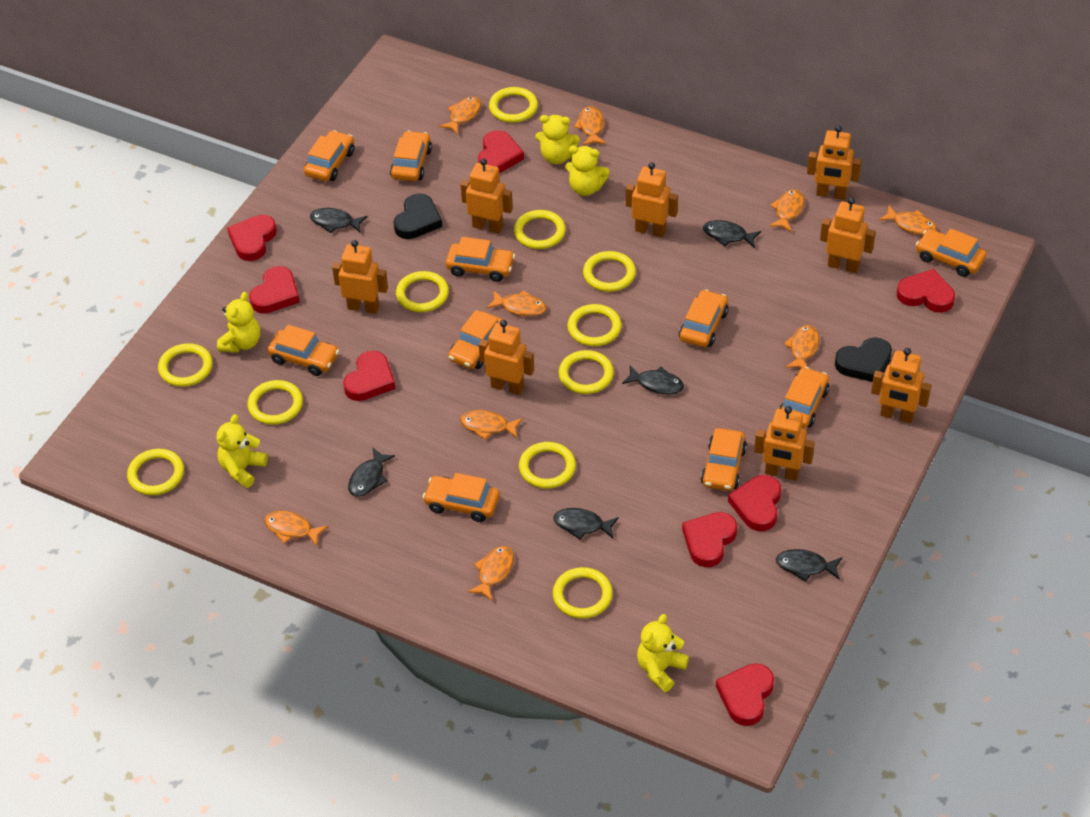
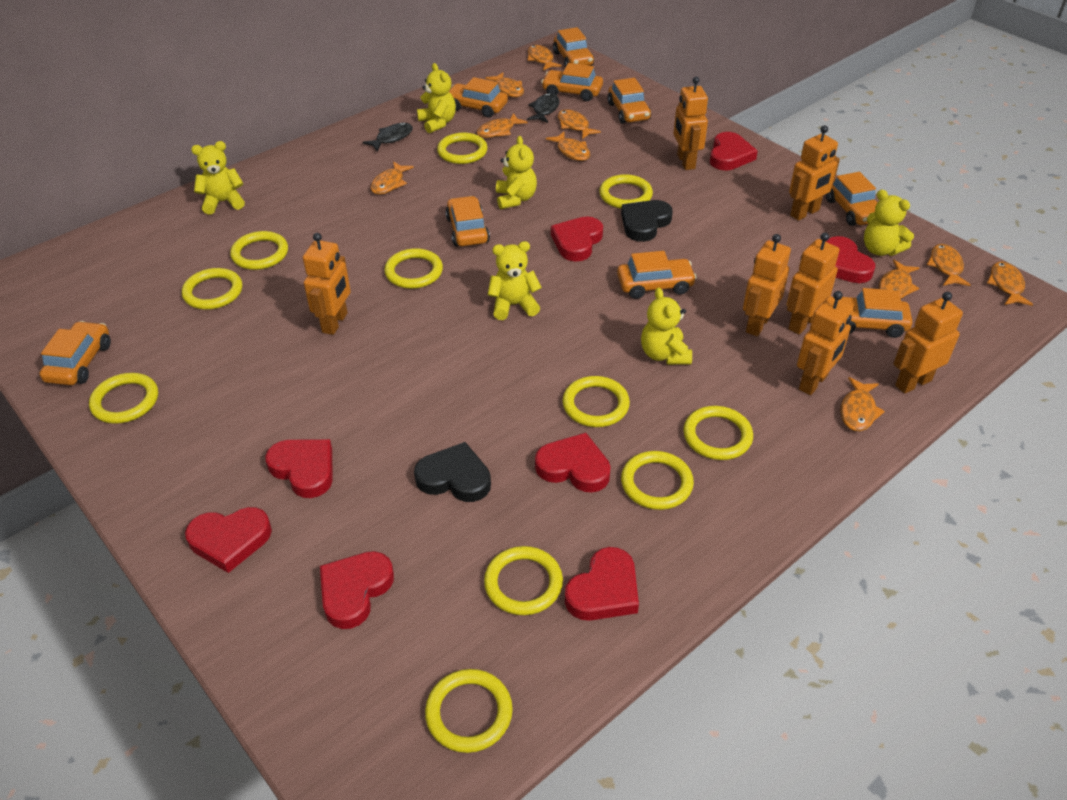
black fish: [310,208,367,233] [348,448,395,497] [553,508,619,540] [622,366,684,394] [703,220,761,248] [776,549,842,582] = 6 -> [362,122,413,151] [527,93,560,123] = 2
orange car: [267,325,339,376] [304,130,354,181] [390,131,432,181] [423,473,500,522] [446,237,515,282] [448,310,503,369] [679,289,729,347] [701,428,747,491] [779,367,829,428] [916,228,987,277] = 10 -> [39,321,111,385] [445,196,490,246] [449,77,508,118] [541,63,603,101] [553,27,594,68] [607,78,651,124] [617,251,697,299] [826,172,878,226] [840,288,912,338] = 9
orange fish: [264,511,328,546] [439,96,481,134] [460,410,523,439] [468,546,514,601] [487,290,546,316] [574,106,606,146] [769,189,804,232] [784,325,820,368] [879,205,937,235] = 9 -> [371,161,414,195] [477,113,527,138] [486,72,524,97] [527,45,562,70] [546,132,590,161] [558,109,601,139] [841,377,885,431] [879,260,919,299] [927,244,971,286] [987,261,1033,306] = 10
orange robot: [332,240,388,314] [461,159,513,233] [479,320,534,395] [626,162,678,237] [754,406,815,480] [807,125,862,200] [820,198,876,273] [871,348,931,423] = 8 -> [303,233,351,335] [673,77,708,170] [743,234,791,336] [787,233,840,334] [789,125,840,221] [797,291,853,395] [893,292,963,393] = 7
yellow teddy bear: [216,414,268,488] [217,292,260,353] [535,115,580,164] [565,146,610,196] [637,614,689,692] = 5 -> [191,141,245,214] [417,63,456,133] [488,241,542,320] [496,136,537,209] [641,288,692,365] [864,190,914,256] = 6

